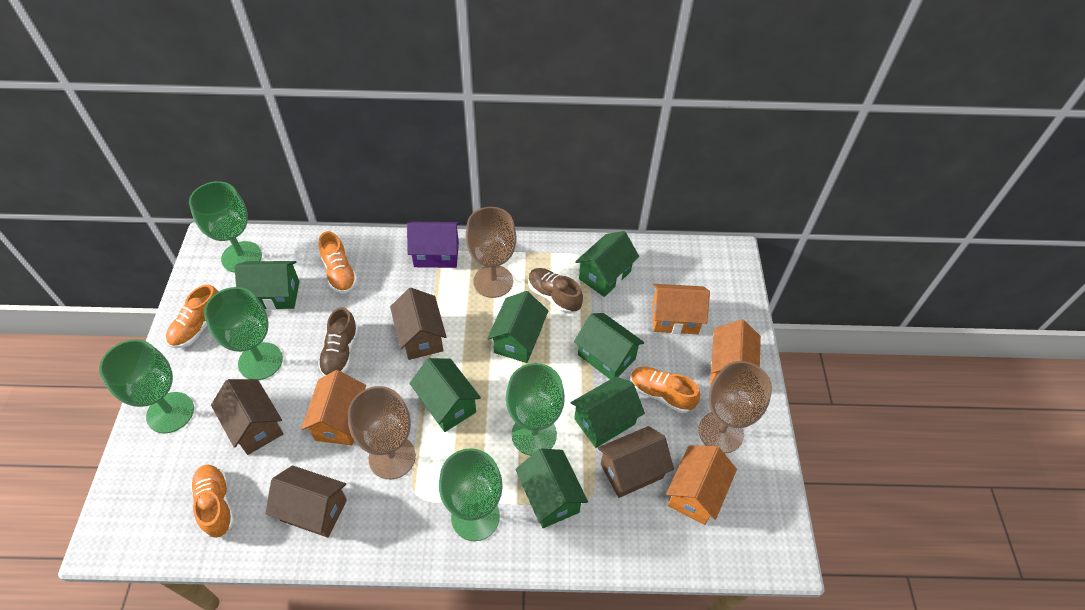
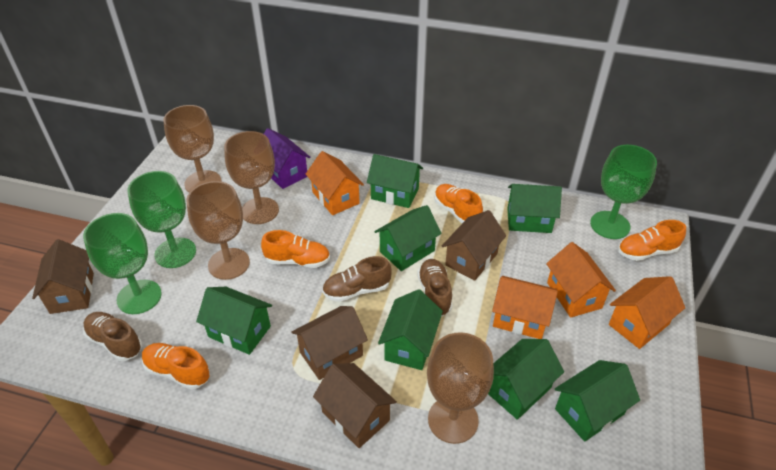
brown goblet: [348,386,416,479] [465,207,517,298] [698,361,772,453] = 3 -> [163,105,221,192] [186,181,250,280] [224,131,279,224] [427,332,494,444] = 4
brown shoe: [318,307,358,376] [528,268,583,314] = 2 -> [83,312,142,361] [322,256,392,302] [417,259,452,317] = 3
green goblet: [99,339,194,433] [189,181,262,273] [204,287,283,380] [439,448,503,541] [506,363,565,456] = 5 -> [83,213,162,314] [127,171,196,268] [590,145,657,239] = 3

